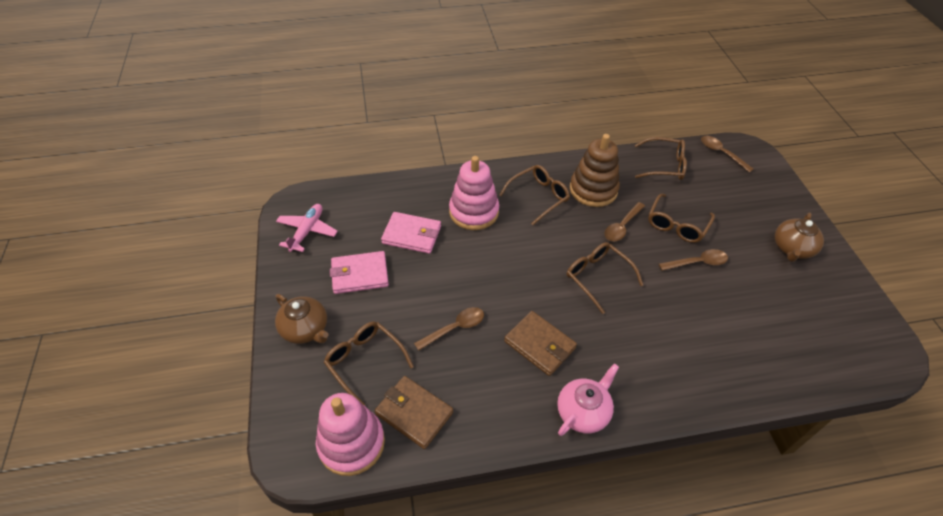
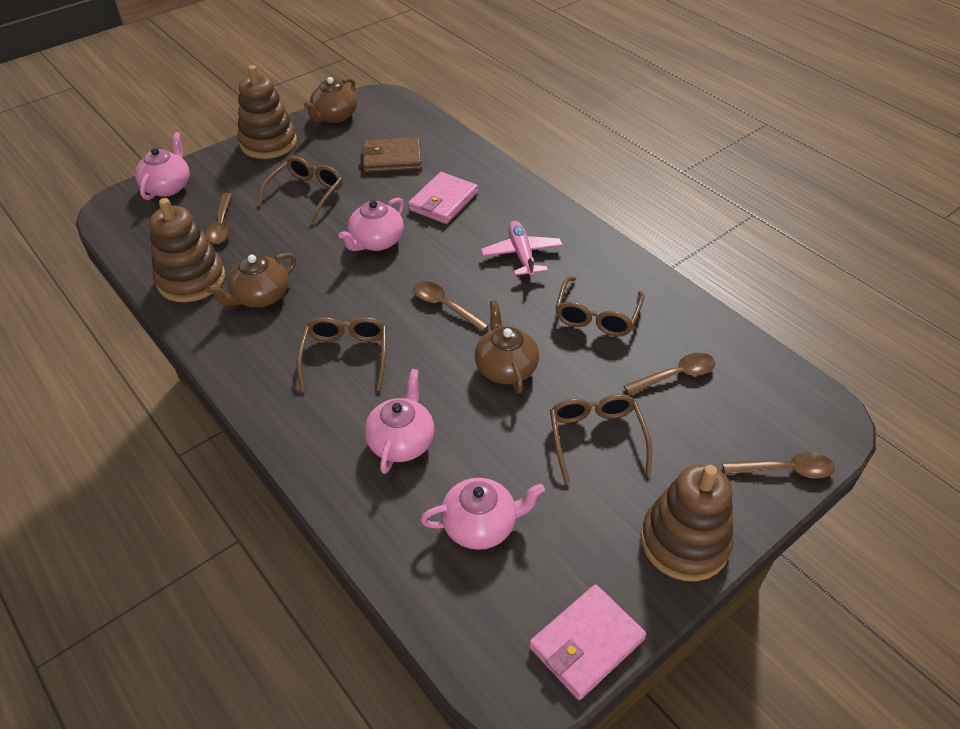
brown glasses: [324,321,414,406] [499,165,570,225] [567,242,643,314] [635,137,687,180] [648,194,715,243] = 5 -> [257,156,343,223] [297,317,387,391] [550,394,652,484] [555,277,644,336] = 4
brown stacking toy: [570,134,620,207] = 1 -> [149,198,225,302] [237,65,297,159] [640,464,734,581] = 3
brown teapot: [275,294,328,344] [775,213,824,262] = 2 -> [206,253,296,307] [304,77,357,123] [475,300,539,393] = 3
brown wallet: [375,376,453,449] [504,311,577,376] = 2 -> [361,137,422,172] = 1
pink stacking toy: [316,393,385,476] [449,156,499,230] = 2 -> none = 0
pink teapot: [557,364,619,436] = 1 -> [135,132,190,200] [338,198,404,251] [365,369,435,474] [420,478,545,550] = 4

